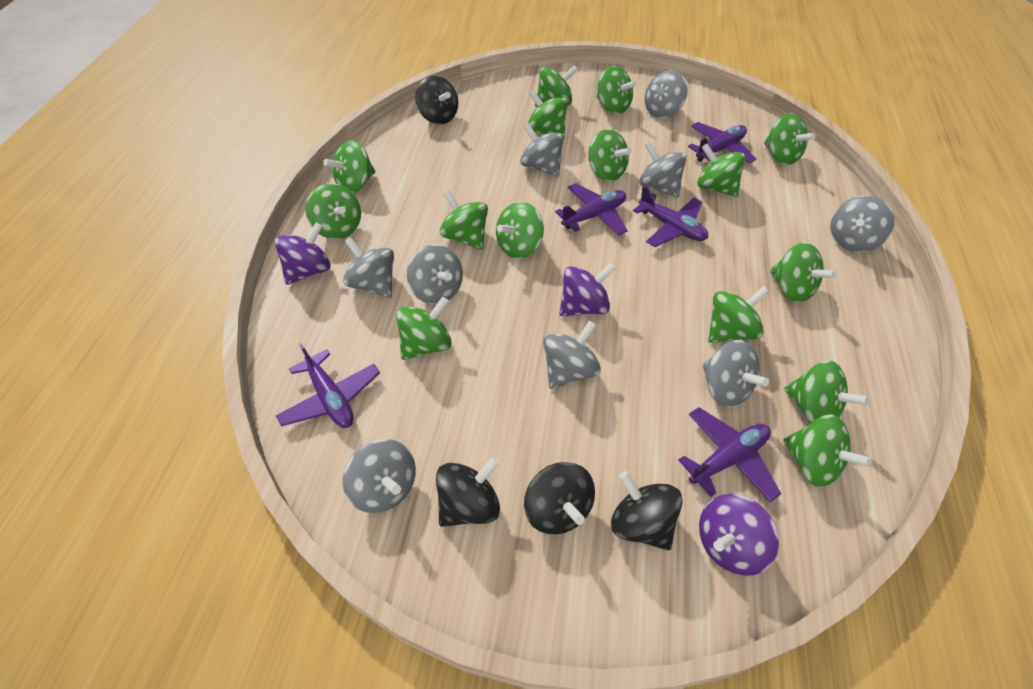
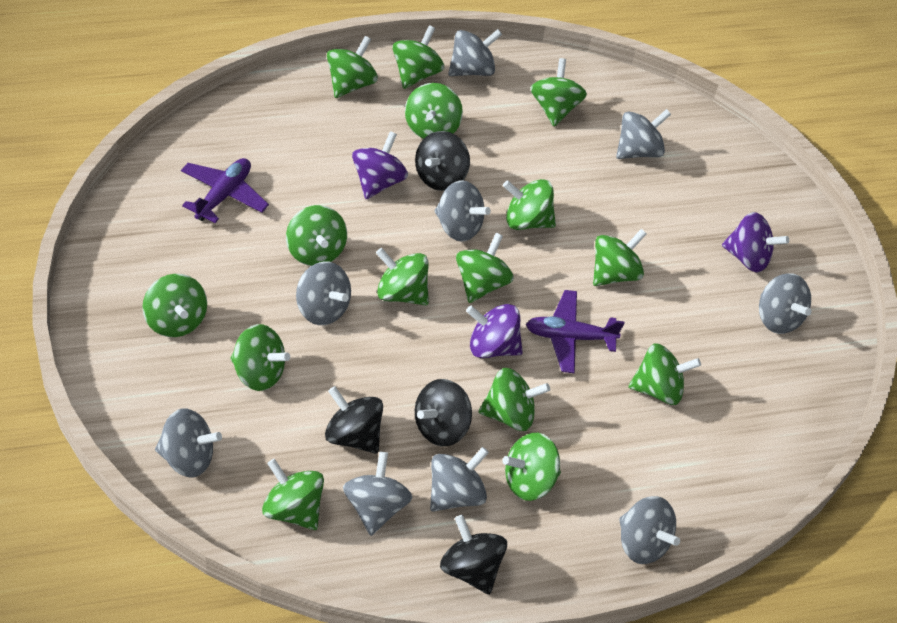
purple plane: [276,343,380,428] [555,183,628,235] [633,186,708,247] [679,407,781,502] [688,122,757,163] = 5 -> [181,158,269,223] [526,290,624,373] = 2

